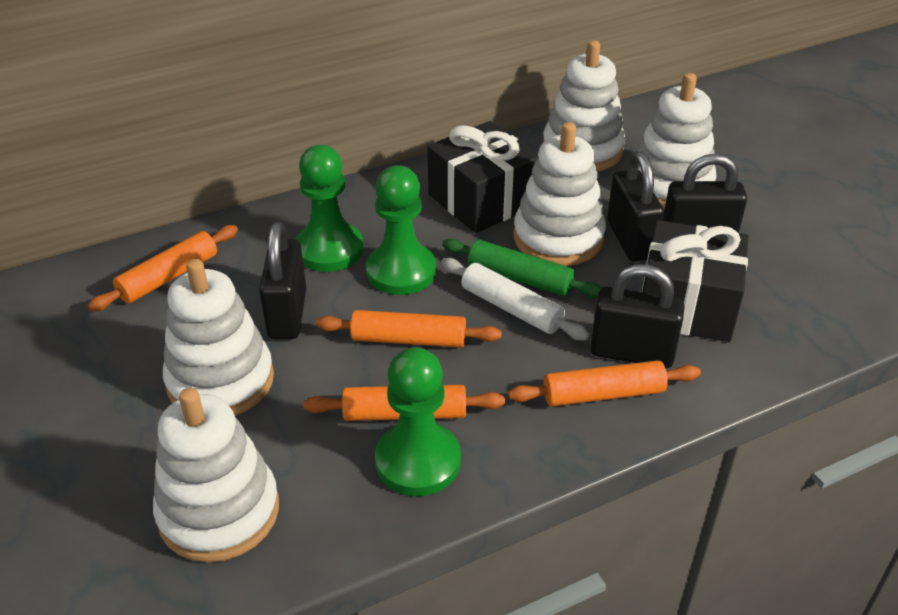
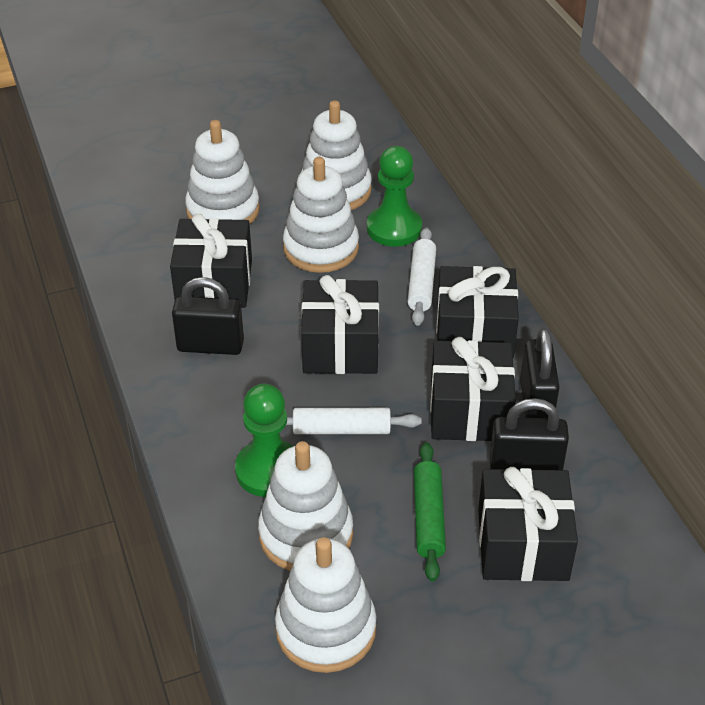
black gift: [428,121,538,233] [642,220,749,342] = 2 -> [170,213,252,308] [301,275,379,374] [430,337,516,441] [436,266,519,358] [478,467,578,581] = 5
black padlock: [259,222,306,339] [590,264,685,368] [607,152,664,262] [663,153,747,233] = 4 -> [172,277,244,355] [490,398,569,470] [520,328,560,418] = 3
green pawn: [295,145,364,272] [366,165,436,295] [375,347,461,496] = 3 -> [235,384,293,497] [367,146,422,247] = 2
orange rolling pin: [88,225,238,312] [303,385,505,421] [316,310,502,348] [508,360,701,407] = 4 -> none = 0
white rolling pin: [441,258,589,340] = 1 -> [286,408,422,434] [408,227,436,326] = 2

